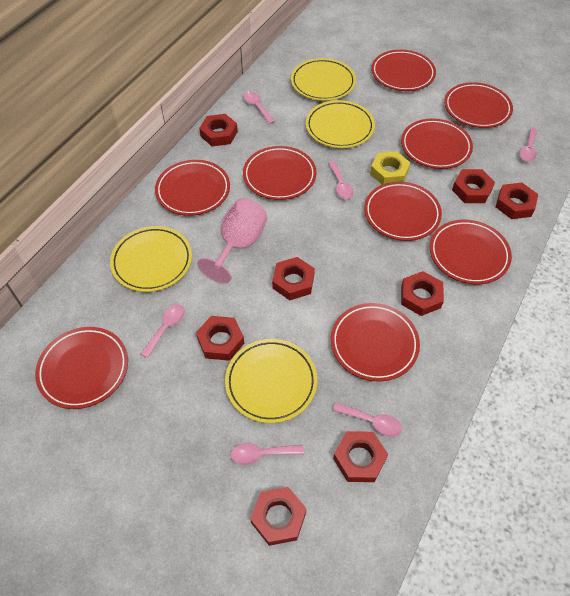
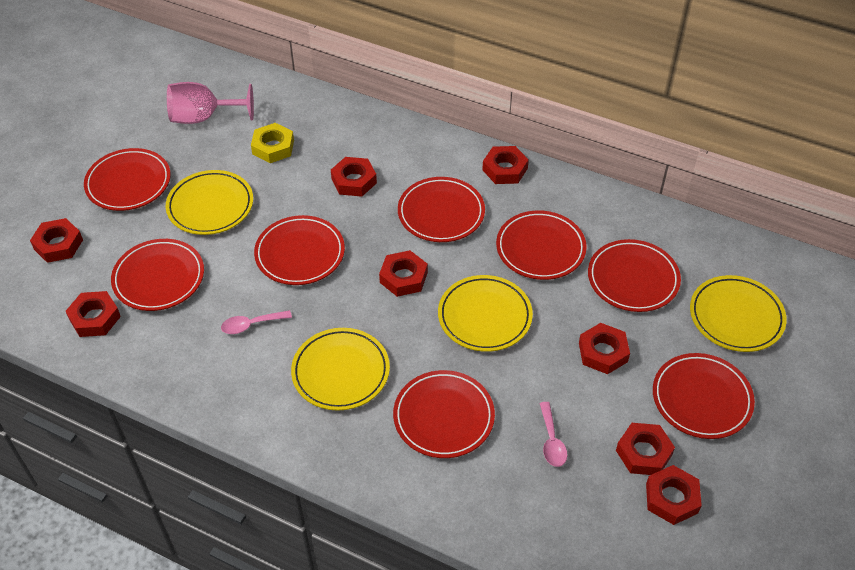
pink spoon: [141,304,185,358] [230,443,304,465] [243,91,275,124] [329,161,354,199] [333,402,402,437] [520,128,537,162] = 6 -> [221,310,292,334] [540,402,567,467] = 2
red plate: [35,327,128,409] [155,160,230,216] [243,146,316,200] [331,303,420,381] [364,182,442,241] [371,50,436,91] [401,118,473,169] [430,220,512,284] [444,82,513,128] = 9 -> [84,148,171,211] [111,239,204,311] [254,215,345,285] [393,370,495,458] [398,177,485,242] [496,210,587,280] [588,239,681,312] [653,353,755,439] = 8

